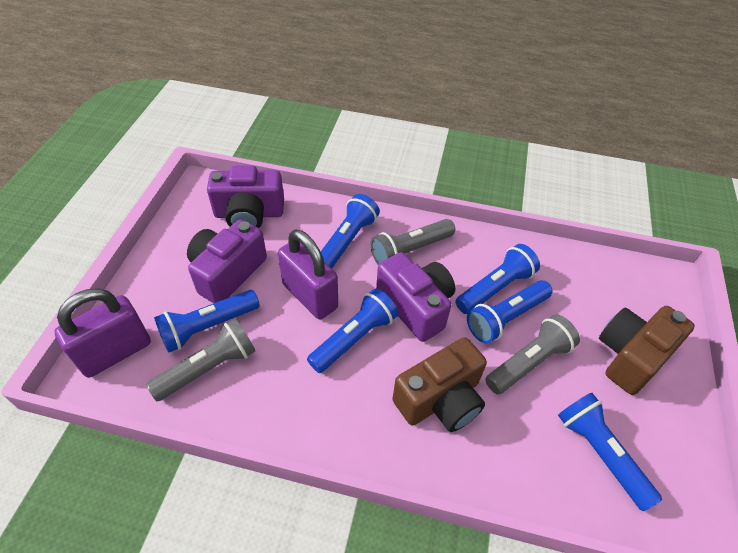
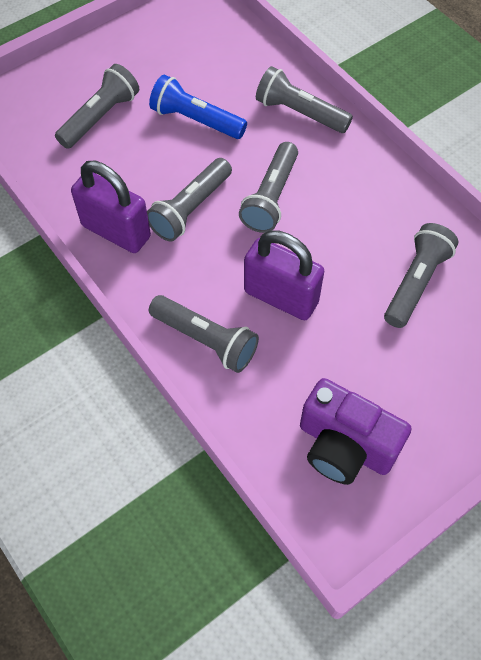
blue flashlight: [154,290,260,353] [307,288,398,373] [321,194,380,268] [455,244,540,314] [467,280,553,344] [558,393,662,511] = 6 -> [149,75,247,139] = 1
brown camera: [392,337,487,432] [599,306,695,395] = 2 -> none = 0
grey flashlight: [146,319,255,401] [370,219,455,265] [485,314,580,394] = 3 -> [55,64,139,149] [147,158,232,242] [149,295,259,373] [239,142,298,233] [256,66,353,133] [384,223,458,328] = 6
purple camera: [187,219,267,303] [207,166,284,228] [376,252,455,342] = 3 -> [300,378,411,485] = 1

